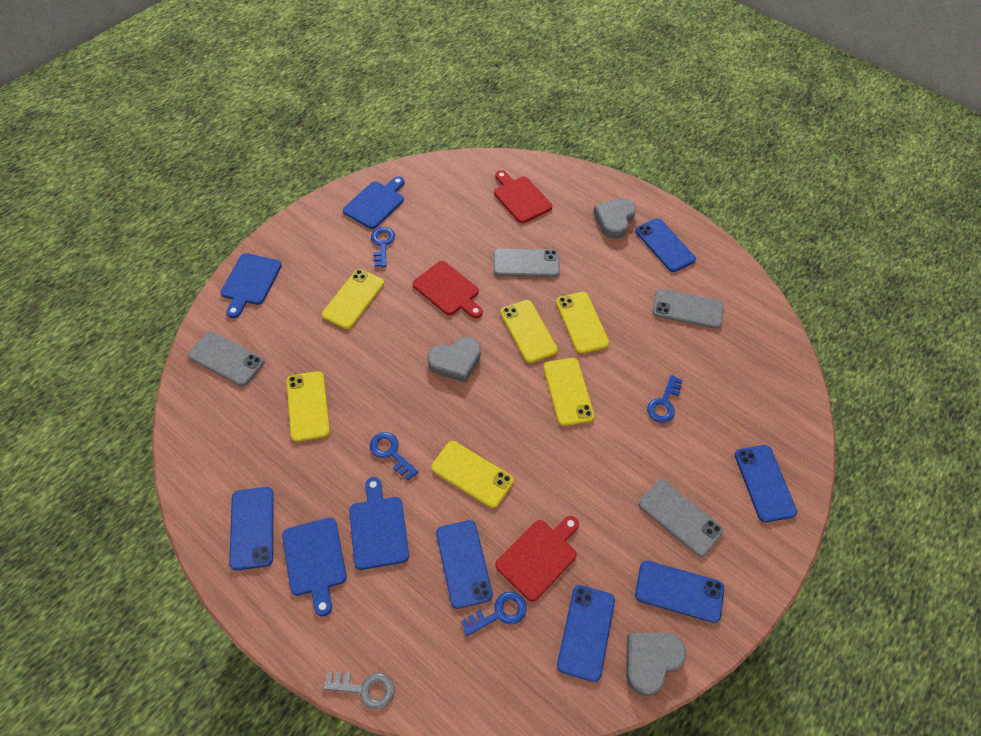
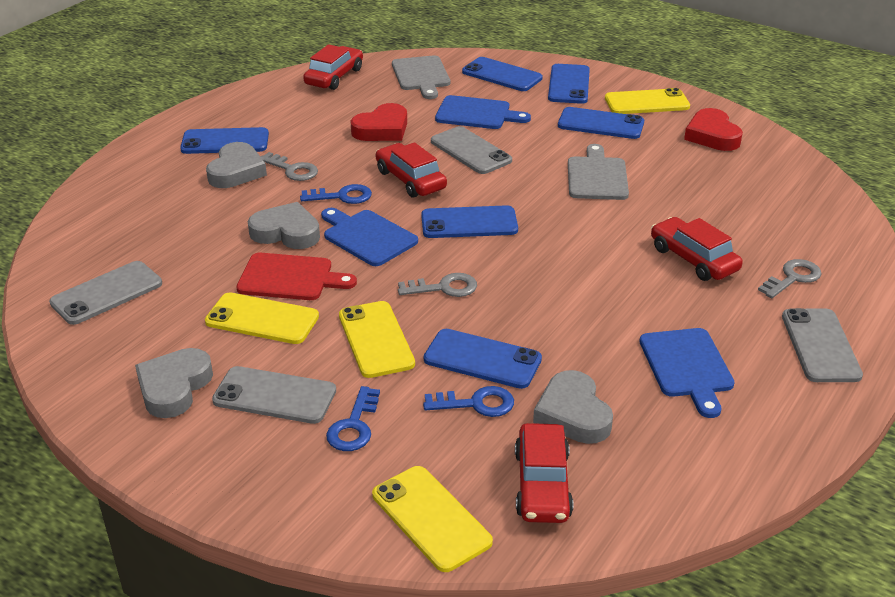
blue cutting board: [221,253,282,318] [282,517,347,617] [343,176,404,229] [349,477,409,570] = 4 -> [321,208,418,266] [435,95,531,129] [639,328,735,418] = 3
blue key: [370,432,419,480] [371,227,395,267] [461,592,526,636] [647,375,683,423] = 4 -> [300,184,372,204] [326,386,380,451] [423,386,514,417] = 3
grey cutting board: none = 0 -> [392,56,450,99] [568,144,629,200] = 2
grey heart: [427,337,481,383] [593,198,636,239] [626,632,686,696] = 3 -> [135,348,213,418] [206,142,267,188] [248,202,320,249] [533,370,613,444] = 4
grey key: [323,672,394,710] = 1 -> [260,152,318,181] [398,273,477,297] [758,259,821,298] = 3
red car: none = 0 -> [303,44,363,90] [376,142,447,198] [515,423,573,523] [651,217,743,281] = 4
red cutting board: [413,261,483,318] [494,170,552,223] [495,516,579,602] = 3 -> [237,253,357,300] = 1
red heart: none = 0 -> [351,103,407,141] [684,108,743,151] = 2
yellow phone: [287,371,330,442] [322,269,384,329] [431,441,514,508] [500,300,558,363] [543,358,594,426] [556,292,609,354] = 6 -> [205,292,319,344] [339,301,415,378] [372,466,493,572] [605,88,690,114] = 4

